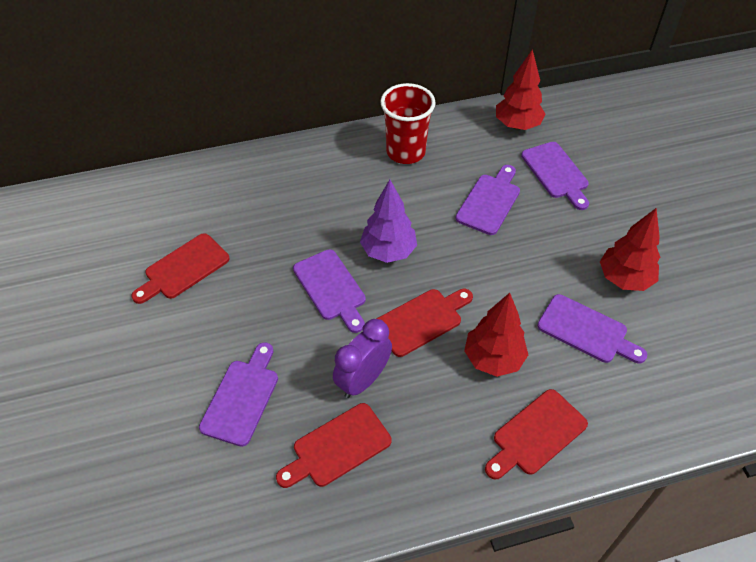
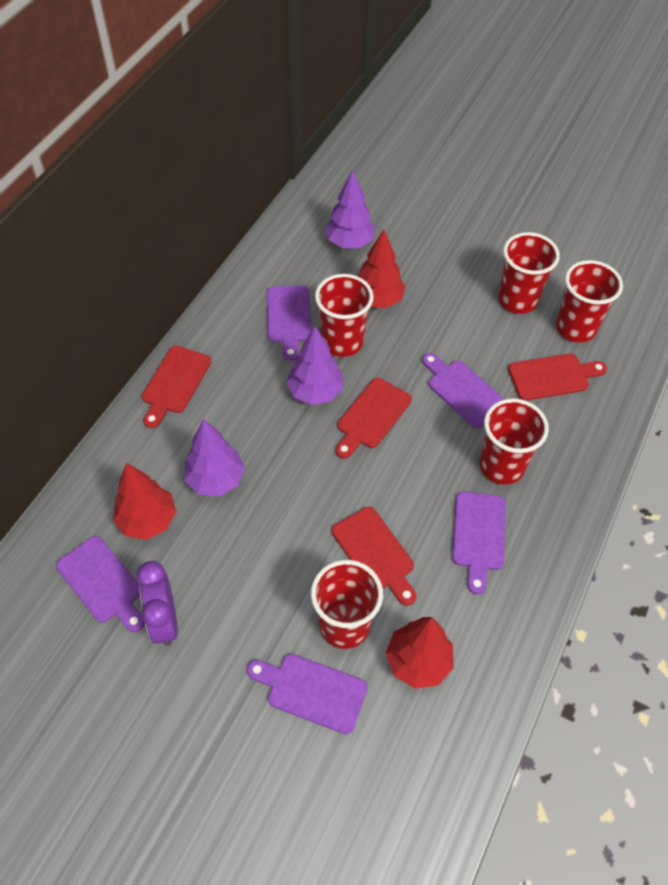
purple tree: [360,180,417,263] = 1 -> [184,419,245,496] [286,326,343,405] [325,170,375,248] = 3
red cup: [380,83,436,164] = 1 -> [311,560,383,649] [315,274,374,357] [480,398,549,485] [498,232,560,314] [556,260,623,343] = 5

